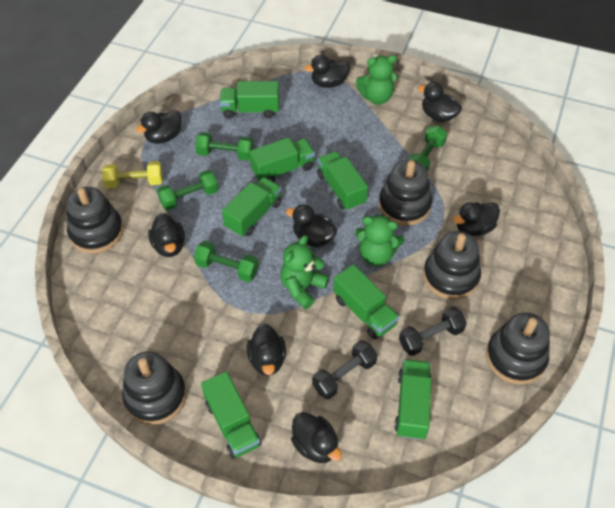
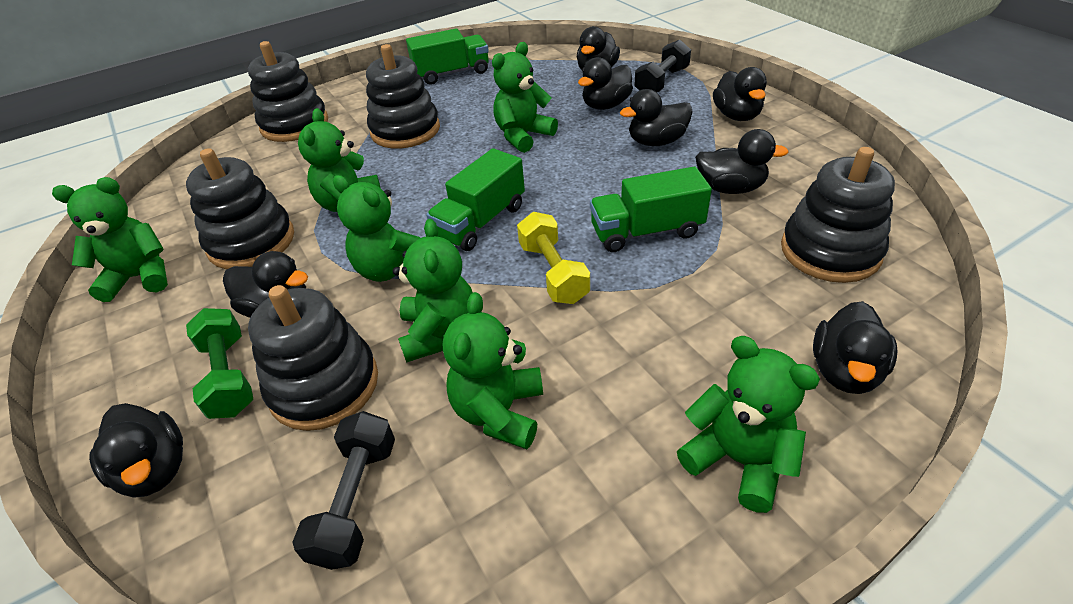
green dumbbell: [157,170,218,210] [194,241,259,282] [195,132,254,161] [408,126,447,172] = 4 -> [186,308,253,419] = 1
green teddy bear: [280,235,329,309] [355,214,404,266] [356,55,398,105] = 3 -> [52,177,168,302] [298,108,381,213] [333,175,420,282] [393,219,473,363] [443,292,543,449] [492,42,558,153] [677,336,820,513] = 7
green truck: [201,371,262,459] [220,81,279,119] [222,177,282,237] [249,137,315,182] [317,151,368,211] [334,264,399,339] [394,359,432,440] = 7 -> [406,28,489,85] [426,148,525,251] [590,166,712,252] = 3

